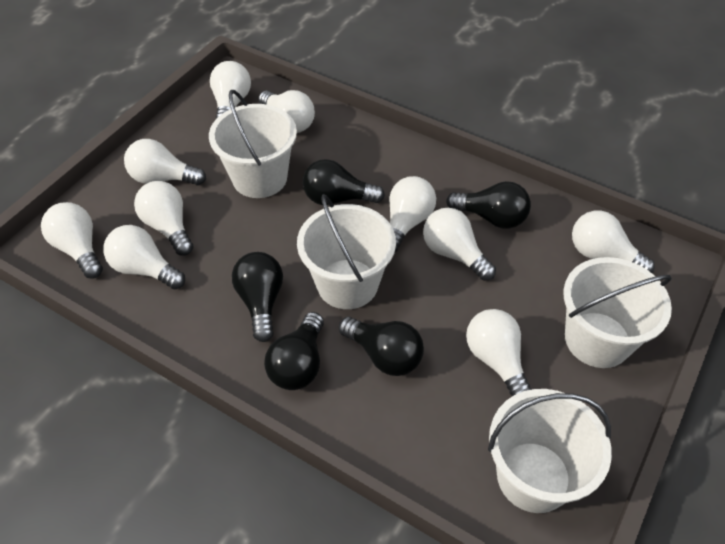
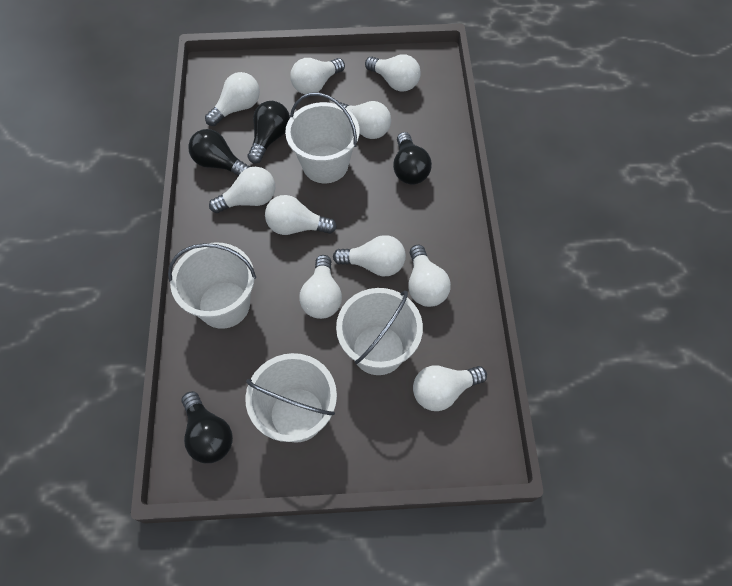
black light bulb: [232,252,283,342] [264,312,324,390] [303,159,385,205] [339,317,424,376] [446,181,531,229] = 5 -> [181,391,233,463] [188,129,250,176] [248,101,290,164] [393,132,432,184] = 4

